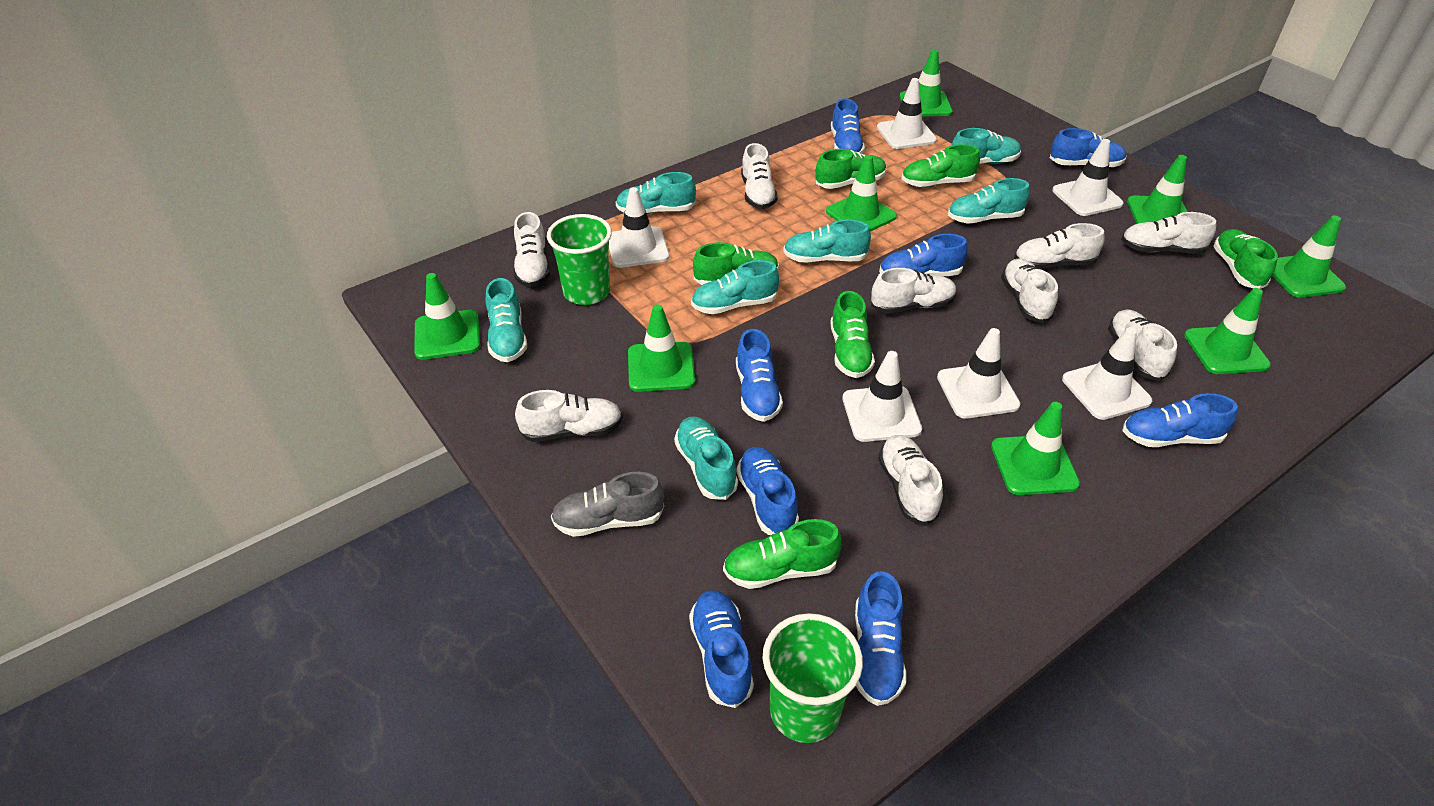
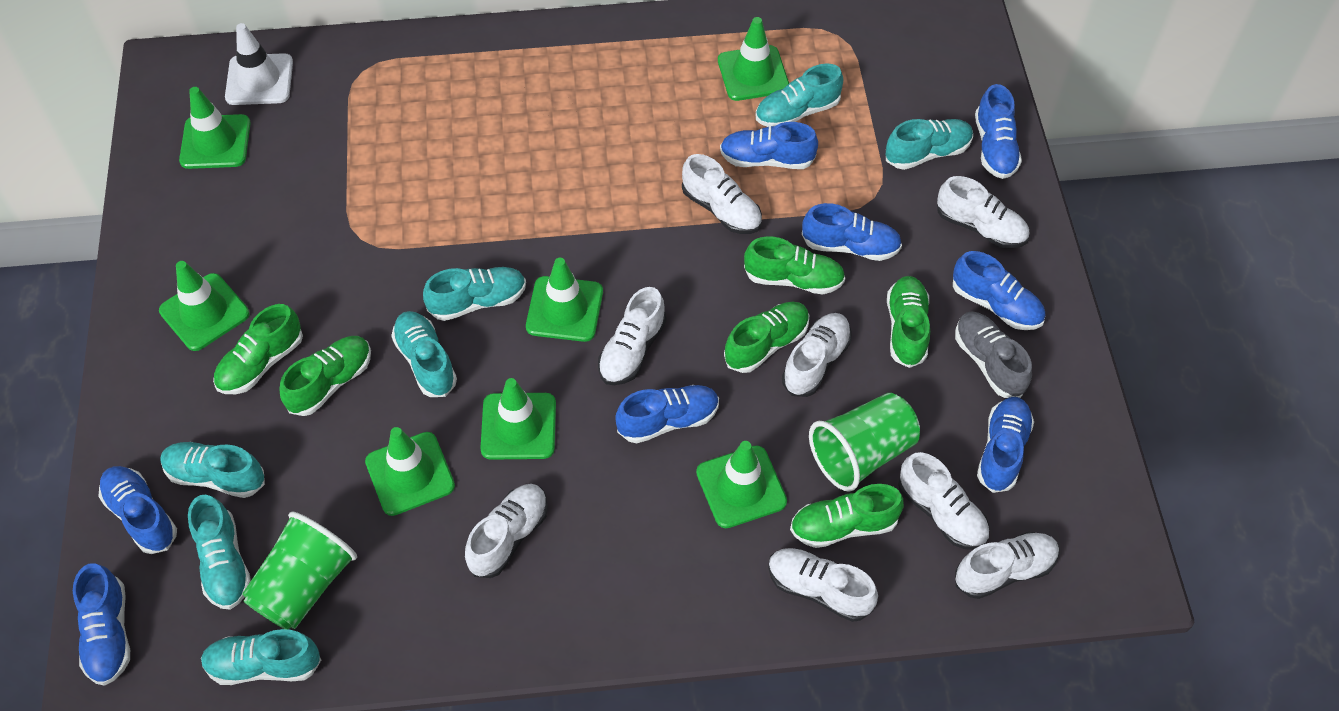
green traffic cone: [414,273,480,360] [628,304,695,392] [826,155,897,232] [900,50,952,116] [991,402,1080,495] [1127,155,1188,224] [1184,288,1271,374] [1272,215,1346,298] = 8 -> [159,261,250,351] [179,87,251,169] [365,427,455,516] [480,378,556,460] [526,258,603,342] [696,441,787,528] [718,17,789,101] = 7
white shoe: [514,212,550,287] [515,390,623,442] [741,143,778,209] [871,268,957,314] [878,435,943,525] [1001,258,1058,323] [1014,223,1105,269] [1108,309,1177,381] [1121,212,1216,254] = 9 -> [465,484,548,578] [598,287,666,385] [682,154,762,234] [768,548,878,622] [782,313,852,397] [898,452,989,550] [937,176,1029,249] [955,532,1060,599] = 8
white traffic cone: [609,187,669,268] [842,351,922,442] [877,78,937,149] [937,328,1020,418] [1052,139,1124,216] [1062,327,1152,420] = 6 -> [225,23,293,105] = 1

